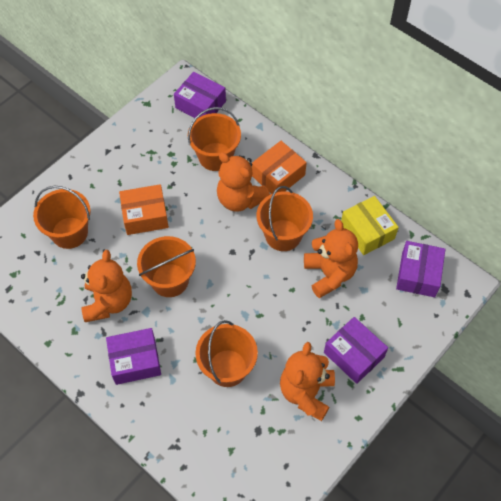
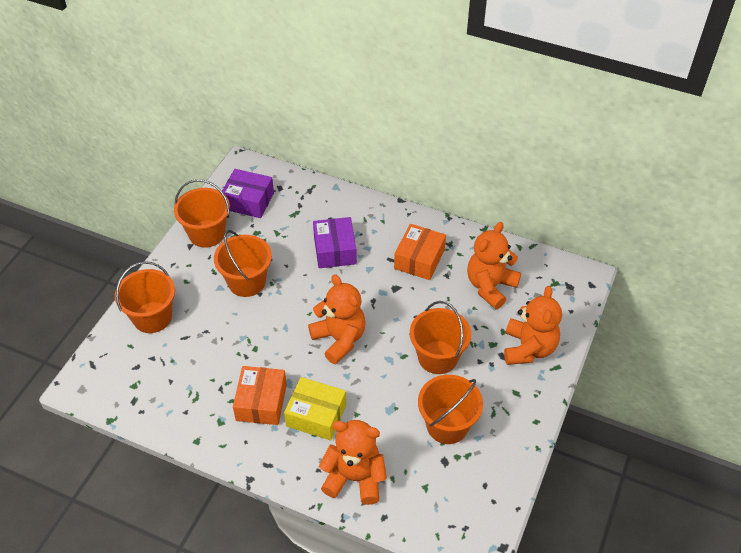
purple box: [106,328,161,385] [174,72,226,118] [324,317,388,384] [396,241,446,297] = 4 -> [222,169,274,218] [313,217,357,268] = 2

